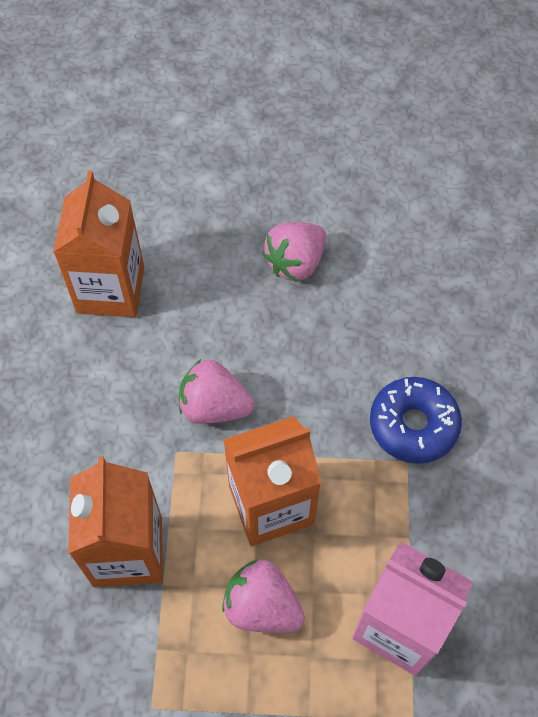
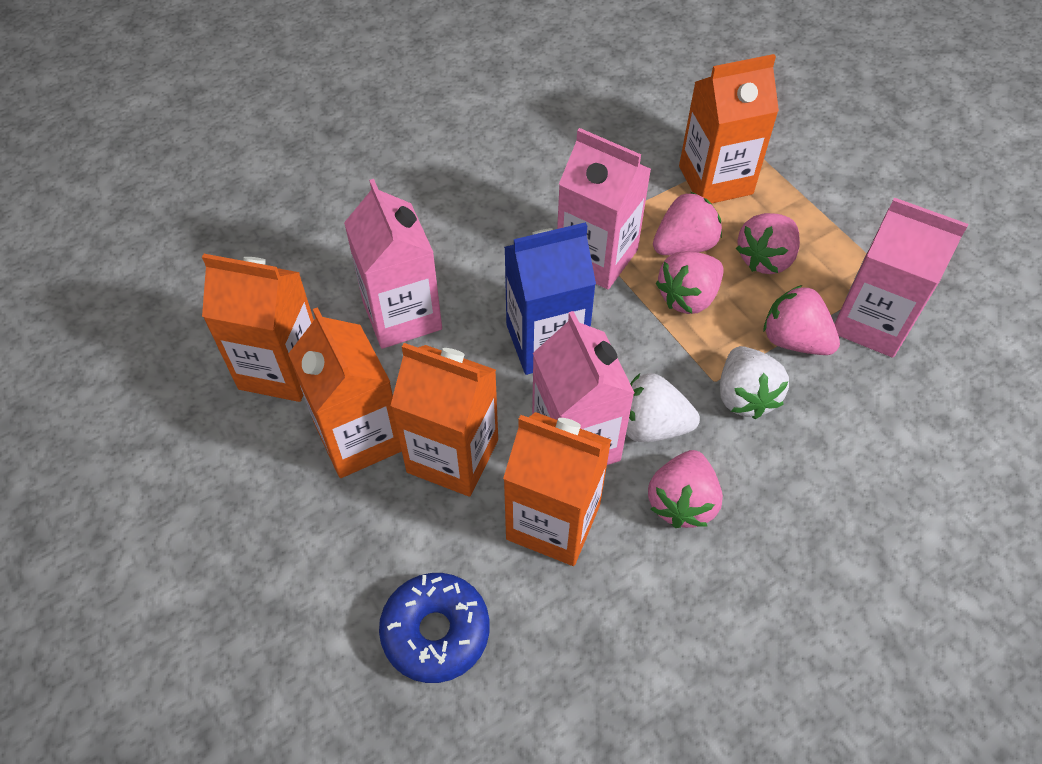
blue carton: none = 0 -> [504,222,596,375] = 1
orange carton: [53,171,144,317] [68,456,163,587] [223,416,321,546] = 3 -> [202,254,314,402] [288,307,402,478] [391,343,498,497] [503,412,611,566] [679,54,779,204] = 5
pink carton: [352,541,473,676] = 1 -> [344,179,442,349] [532,311,634,465] [557,128,651,289] [835,197,968,358] = 4
pink strawberry: [179,359,254,424] [222,559,305,633] [263,222,326,281] = 3 -> [648,450,723,528] [653,192,722,255] [656,251,723,314] [736,213,800,274] [764,285,840,355] = 5
white strawberry: none = 0 -> [626,373,700,442] [720,346,789,419] = 2

